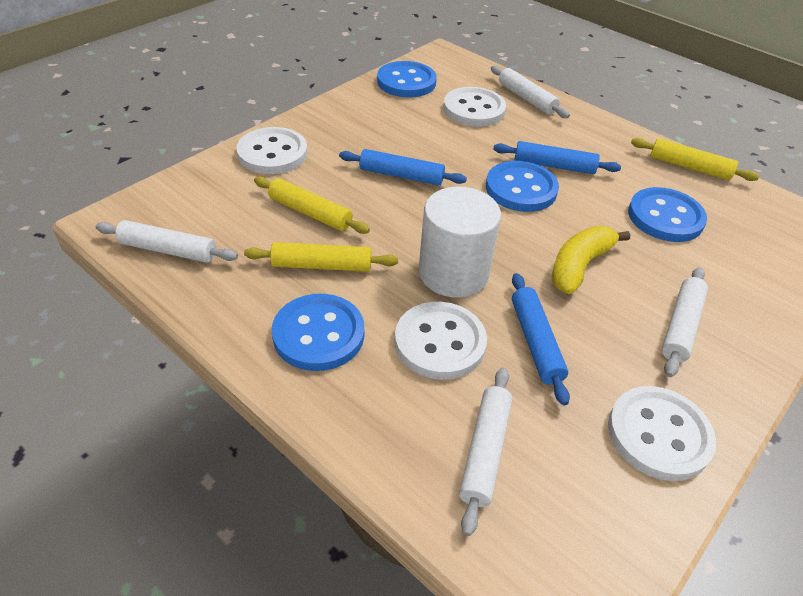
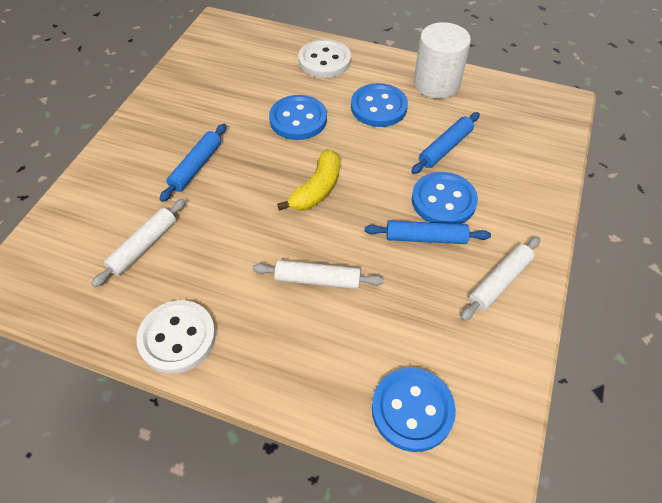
white button: [236,127,308,174] [395,302,487,380] [443,87,506,127] [608,386,716,481] = 4 -> [136,300,216,374] [298,39,351,78] = 2
white rolling pin: [96,220,238,263] [459,368,512,536] [491,66,570,118] [662,267,708,377] = 4 -> [91,199,186,287] [252,260,384,289] [460,237,540,321] = 3
yellow rolling pin: [244,242,398,272] [254,177,370,234] [631,138,759,181] = 3 -> none = 0

